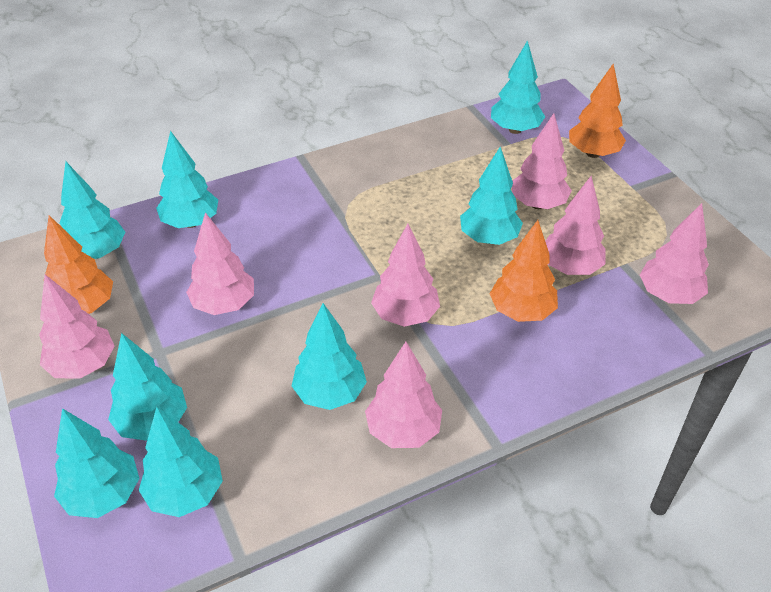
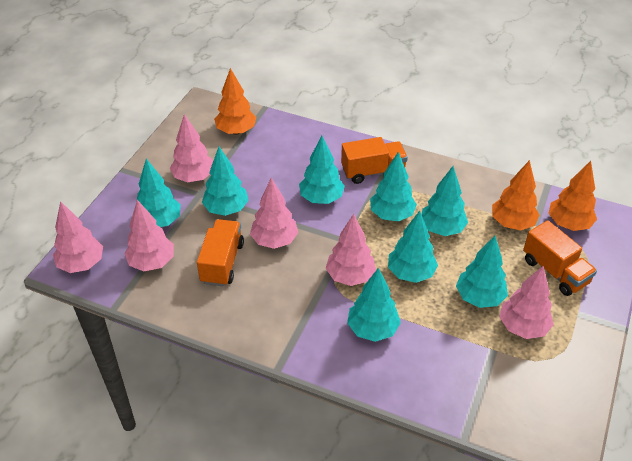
orange truck: none = 0 -> [197,219,244,286] [341,137,408,184] [523,220,597,296] = 3
pink tree: [39,275,114,378] [186,212,254,315] [365,342,442,448] [371,224,440,327] [512,113,572,209] [545,176,606,275] [640,203,709,304] = 7 -> [53,201,103,273] [124,200,174,271] [170,114,214,183] [250,178,298,249] [326,214,376,286] [499,265,554,339] = 6

